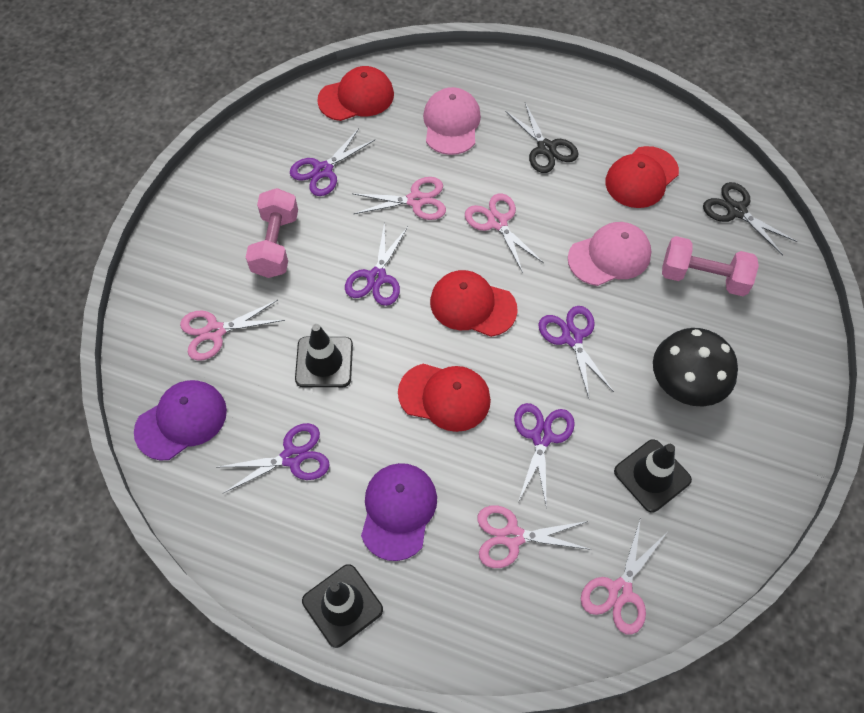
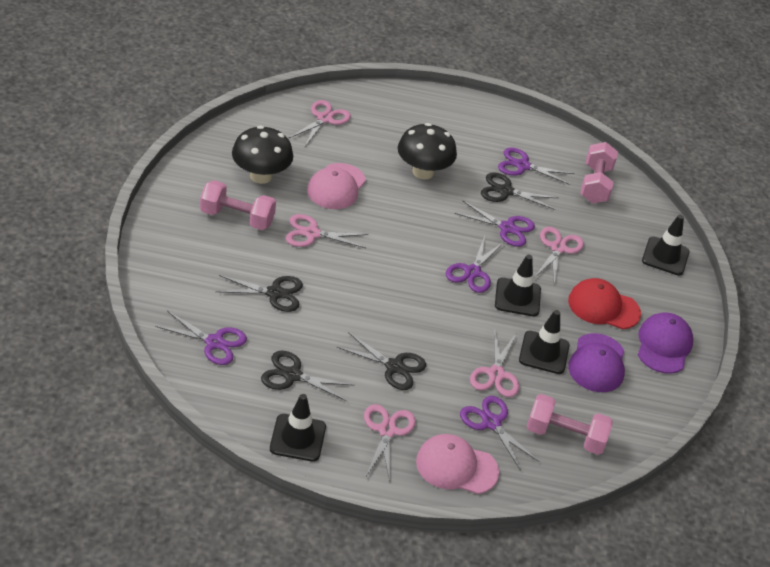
black mushroom: [653,328,738,407] = 1 -> [232,126,293,184] [398,123,457,180] = 2
black scissors: [505,103,578,173] [703,182,798,255] = 2 -> [215,275,303,312] [261,351,355,401] [337,332,426,390] [481,172,558,210] = 4
black traffic cone: [295,324,353,387] [302,564,383,648] [614,439,692,513] = 3 -> [270,394,326,462] [495,255,541,317] [519,310,570,374] [642,215,690,276] = 4
pink dumbbell: [246,188,298,278] [662,236,759,296] = 2 -> [200,180,276,230] [527,394,613,455] [580,142,618,203] = 3
red cap: [317,66,394,121] [398,364,491,432] [430,270,518,337] [605,146,679,208] = 4 -> [568,278,641,329] = 1

